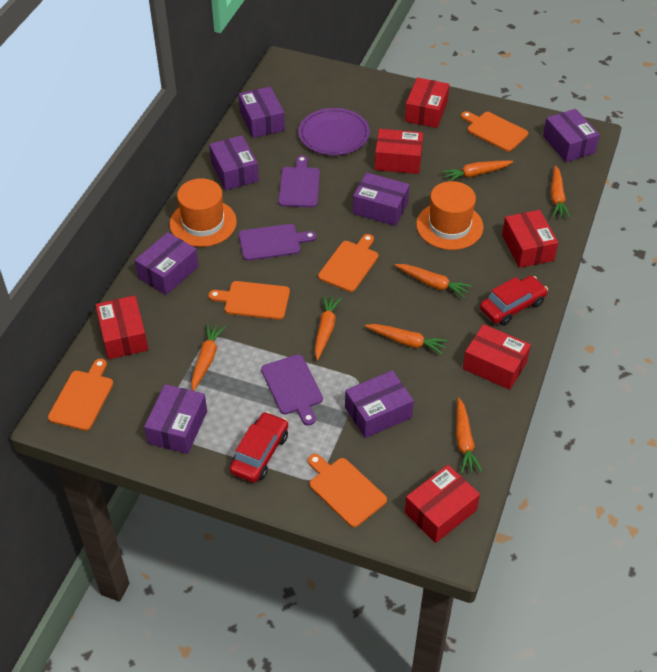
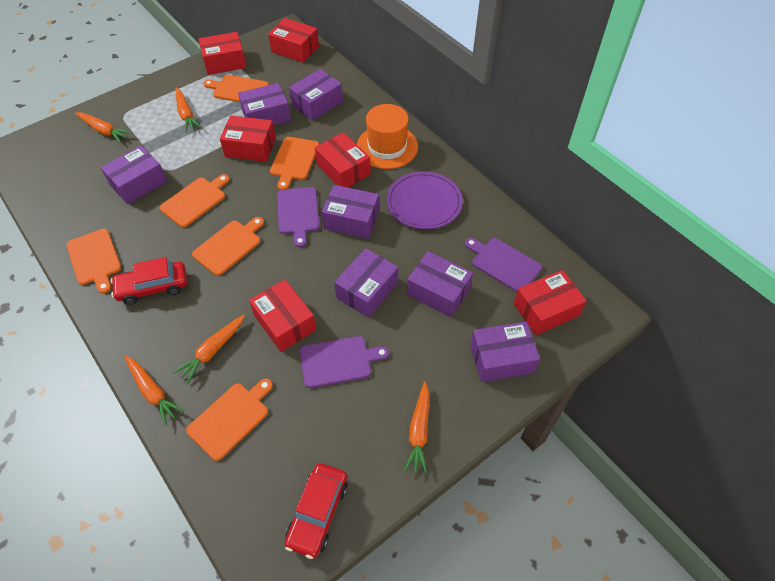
orange carrot: [191,323,226,391] [315,295,341,360] [365,324,448,355] [395,264,472,298] [442,160,513,181] [456,398,483,474] [551,165,571,218] = 7 -> [75,112,132,143] [124,356,184,425] [174,314,245,384] [175,88,201,132] [404,381,429,474] = 5
orange cutting board: [48,359,113,431] [208,281,290,320] [308,454,387,527] [318,234,378,292] [461,111,528,152] = 5 -> [66,229,121,294] [159,174,229,227] [186,378,273,461] [192,217,264,276] [203,75,269,102] [270,137,319,190] = 6
orange hat: [170,178,237,247] [416,181,484,250] = 2 -> [357,104,418,169] = 1

